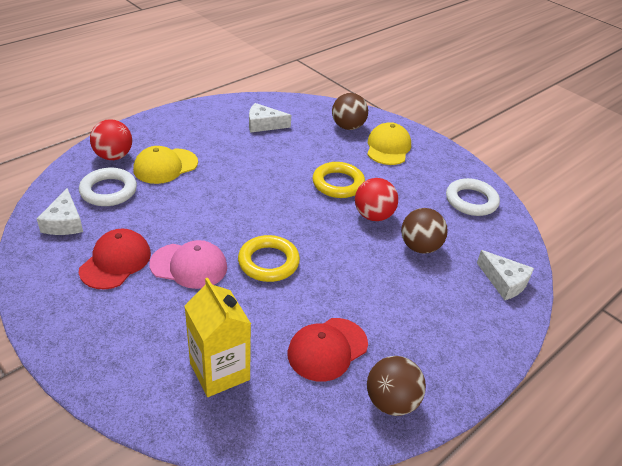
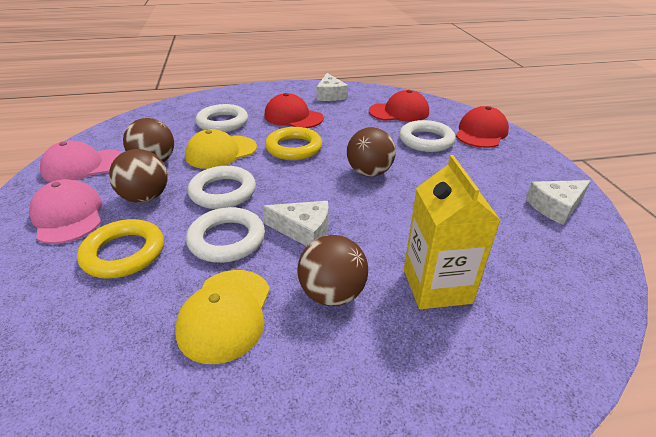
brown ball: [332,93,368,130] [367,356,426,416] [401,208,448,254] = 3 -> [109,149,168,203] [123,118,174,162] [297,235,368,306] [347,127,396,177] = 4
pink cap: [149,240,227,289] = 1 -> [29,179,102,244] [40,140,121,182] = 2
red ball: [90,119,132,160] [355,178,398,221] = 2 -> none = 0
red cap: [79,229,151,289] [288,318,368,382] = 2 -> [264,93,324,128] [369,90,429,122] [456,106,509,148] = 3
white ring: [79,168,137,206] [446,178,500,216] = 2 -> [186,207,265,263] [188,166,256,209] [195,104,248,132] [399,120,455,152] = 4

